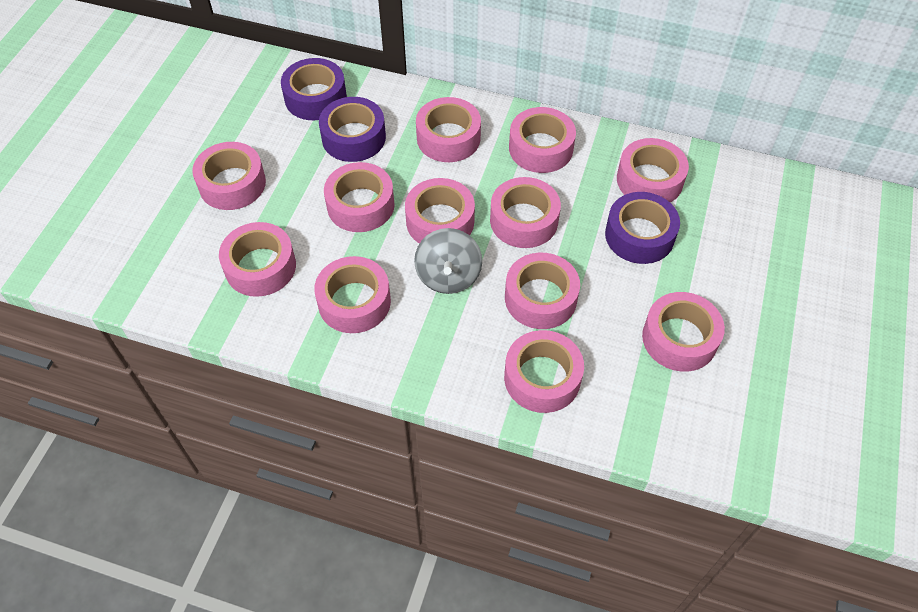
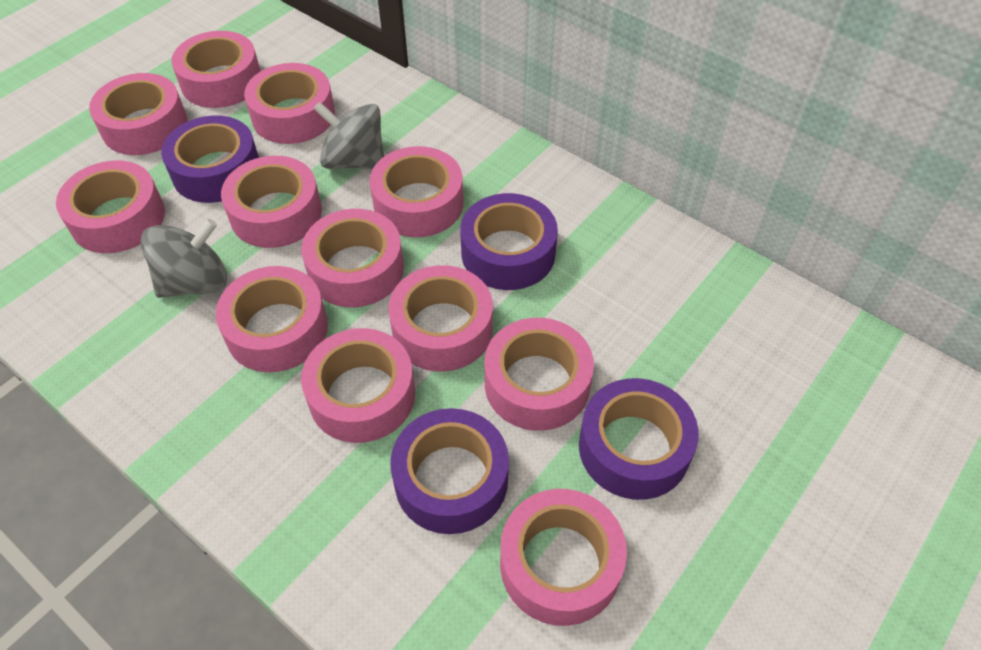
grey spinning top: [414,228,482,294] = 1 -> [141,219,227,298] [313,101,384,169] = 2
purple tape: [281,58,347,120] [319,97,386,162] [605,192,680,264] = 3 -> [161,115,259,203] [390,408,509,534] [460,193,558,290] [579,378,699,500] = 4

